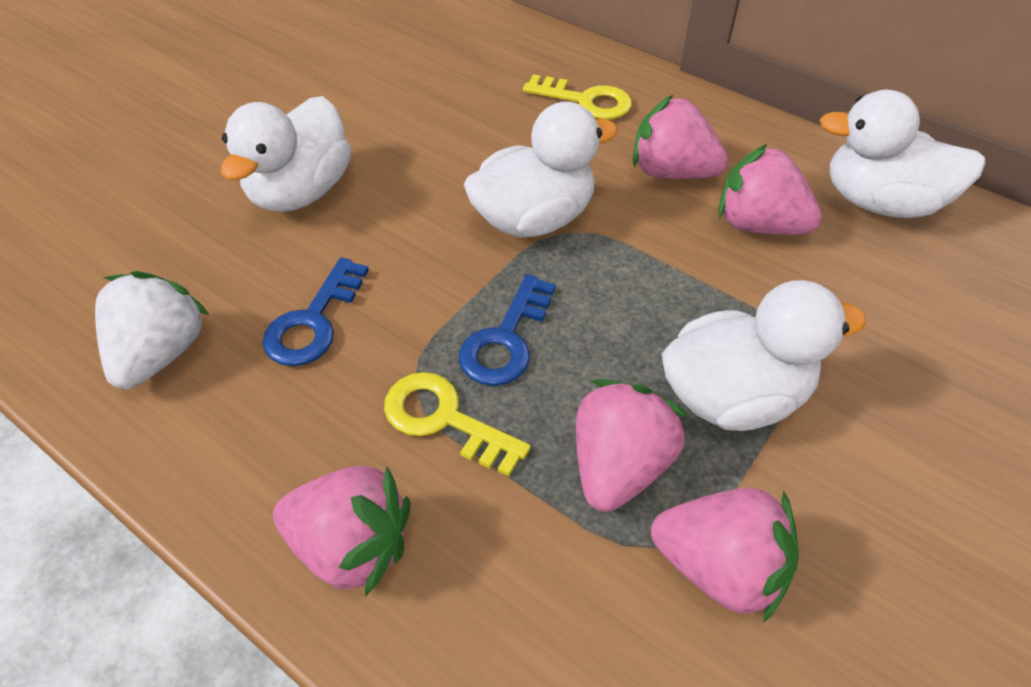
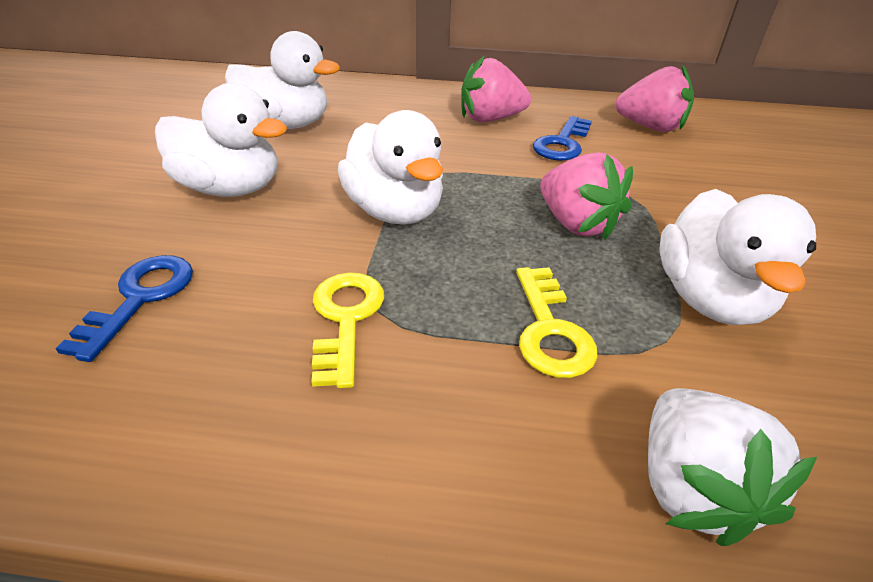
pink strawberry: [273,466,411,597] [576,379,689,512] [633,95,728,179] [651,488,799,623] [718,144,822,235] = 5 -> [461,55,531,122] [540,152,633,240] [615,65,694,132] = 3

